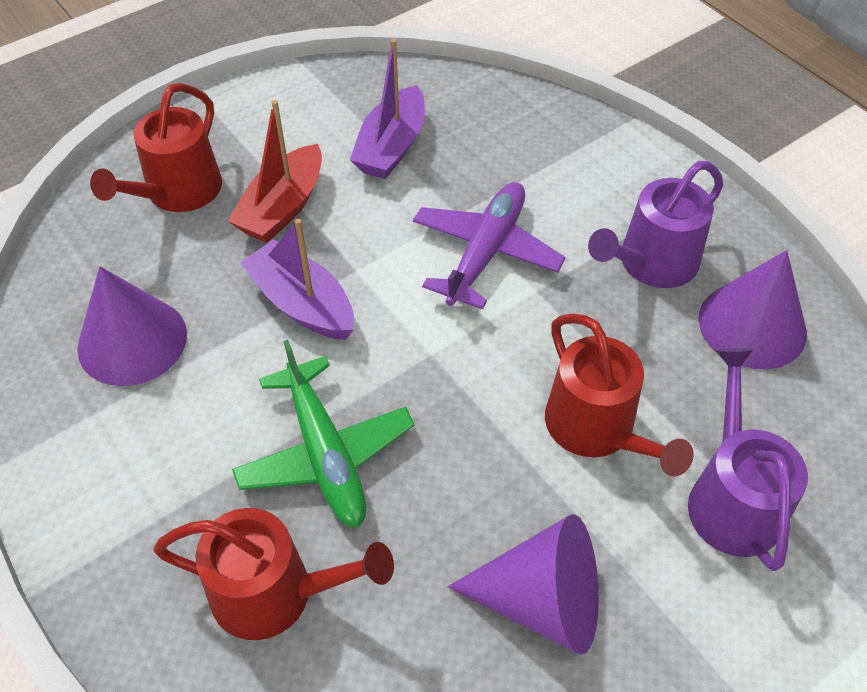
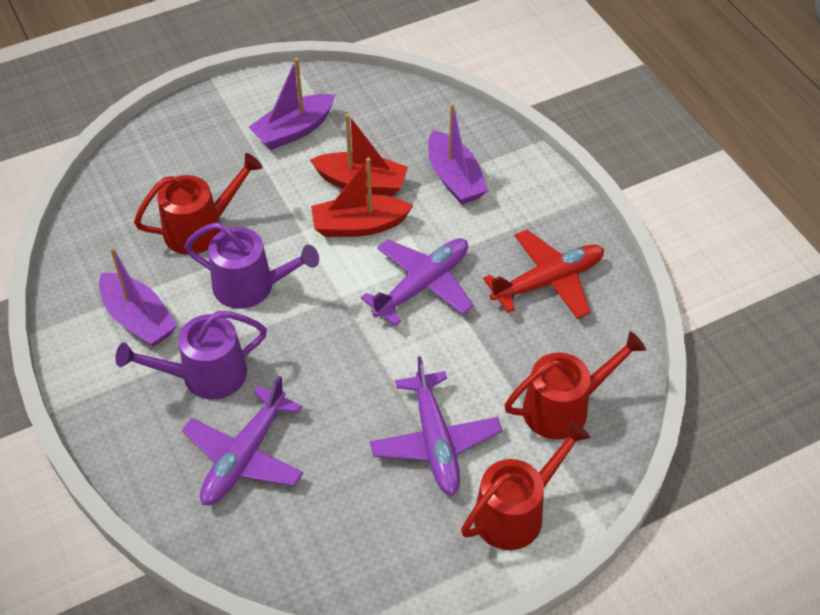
green plane: [232,340,415,527] = 1 -> none = 0
purple boat: [240,219,354,340] [350,39,425,179] = 2 -> [99,247,177,347] [249,58,335,150] [428,103,488,205] = 3
purple cone: [77,266,187,386] [448,514,599,655] [698,250,807,369] = 3 -> none = 0
purple plane: [413,182,566,309] = 1 -> [182,376,303,505] [361,238,474,326] [370,356,502,495] = 3
red boat: [228,100,322,243] = 1 -> [310,113,408,196] [311,158,413,237] = 2
red plane: none = 0 -> [483,230,604,319] = 1

